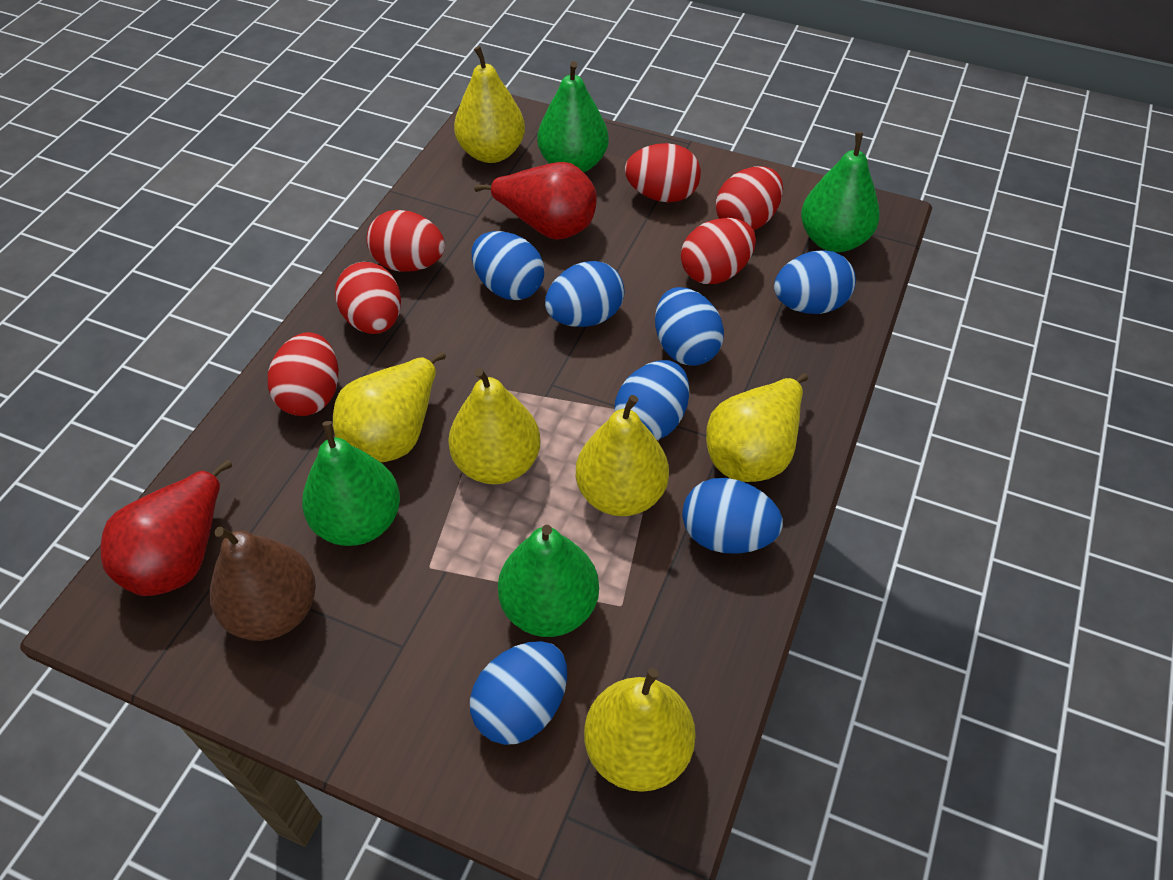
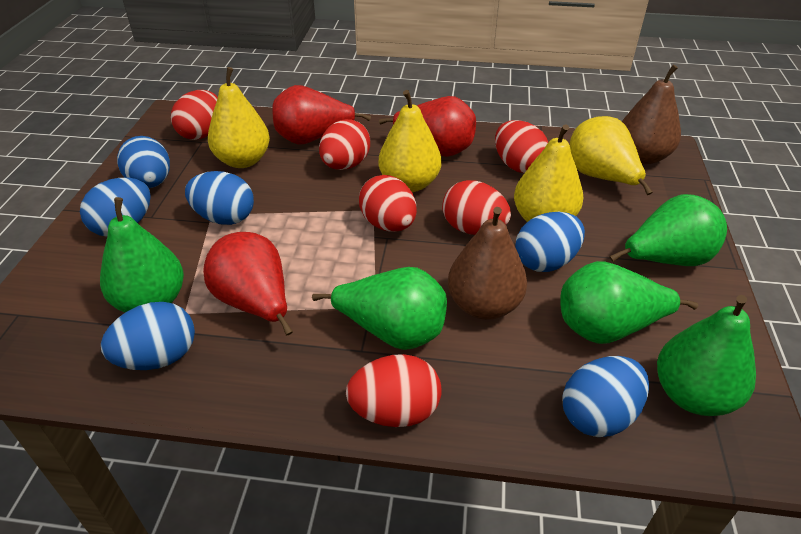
blue egg: [470,641,567,745] [471,231,544,300] [545,261,624,327] [614,360,689,440] [655,287,724,366] [682,478,783,554] [774,250,856,314] = 7 -> [80,178,151,237] [101,302,195,370] [117,136,170,188] [185,171,254,225] [515,212,585,272] [562,356,649,437] = 6
brown pear: [210,526,316,641] = 1 -> [448,207,527,320] [622,65,681,165] = 2
green pear: [302,421,400,546] [498,525,599,637] [537,61,609,172] [801,132,880,252] = 4 -> [100,197,184,313] [312,267,447,350] [560,261,698,344] [609,194,727,266] [657,295,756,416] = 5
red pear: [100,460,232,596] [474,162,597,240] = 2 -> [203,232,293,336] [272,85,371,145] [379,96,476,157] = 3
yellow pear: [333,352,446,462] [448,368,541,484] [454,46,525,163] [576,395,669,516] [584,668,696,792] [706,373,808,482] = 6 -> [208,67,270,168] [379,90,441,192] [514,124,584,222] [570,116,653,195] = 4

